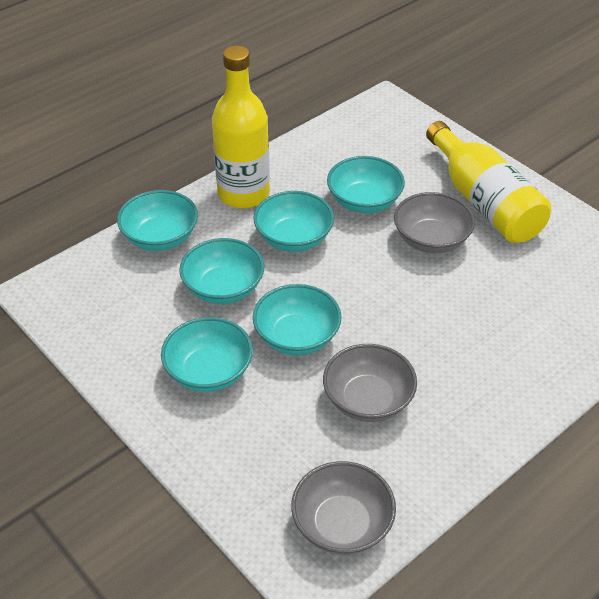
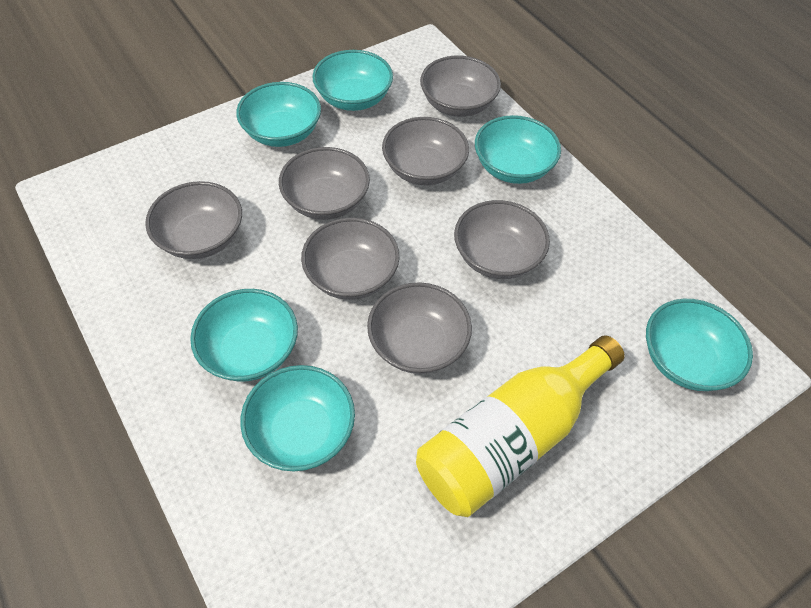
grey bowl: [291,461,396,555] [323,344,417,422] [394,192,475,253] = 3 -> [145,181,242,259] [279,147,370,220] [301,218,399,300] [367,282,472,374] [382,117,469,185] [420,56,501,117] [454,200,550,279] = 7
yellow bottle: [212,46,270,208] [426,121,551,243] = 2 -> [416,335,625,517] = 1

